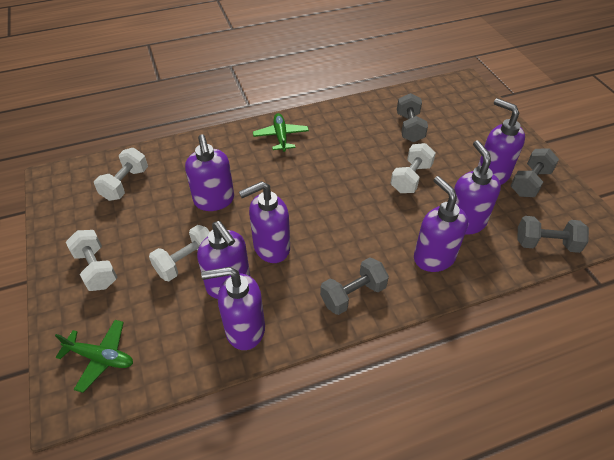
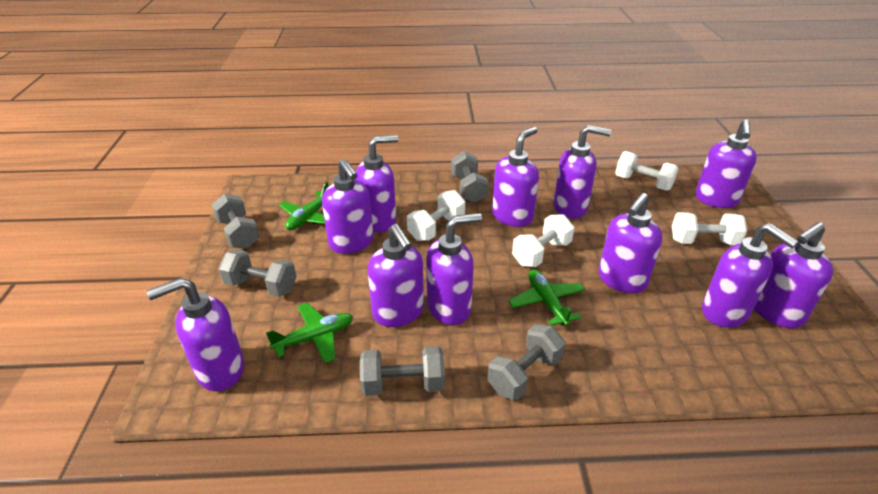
green plane: [55,320,133,393] [253,113,309,152] = 2 -> [266,303,353,364] [279,182,329,230] [509,269,585,326] = 3
grey dumbbell: [320,257,389,315] [397,93,428,142] [511,148,559,197] [517,216,589,253] = 4 -> [212,194,260,249] [219,250,296,297] [360,346,445,396] [451,151,489,203] [487,324,566,400] = 5
purple soap dispenser: [185,134,234,211] [197,221,250,299] [201,267,265,350] [239,181,290,263] [414,176,468,272] [454,140,501,235] [478,98,525,185] = 7 -> [147,278,244,391] [322,158,374,254] [356,135,398,232] [368,224,424,327] [426,213,482,325] [492,127,539,227] [553,125,611,219] [599,193,662,293] [695,119,757,208] [702,223,799,328] [754,222,833,328] = 11

